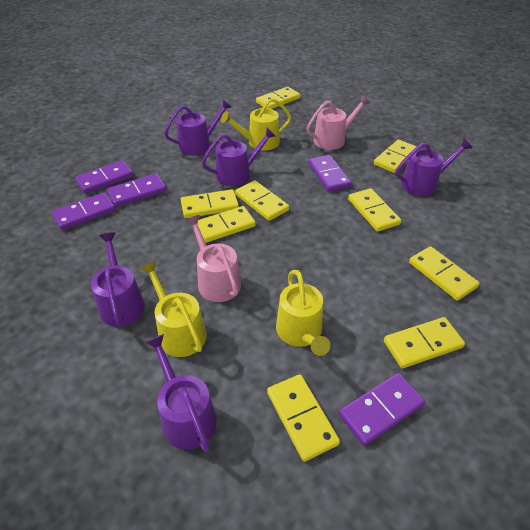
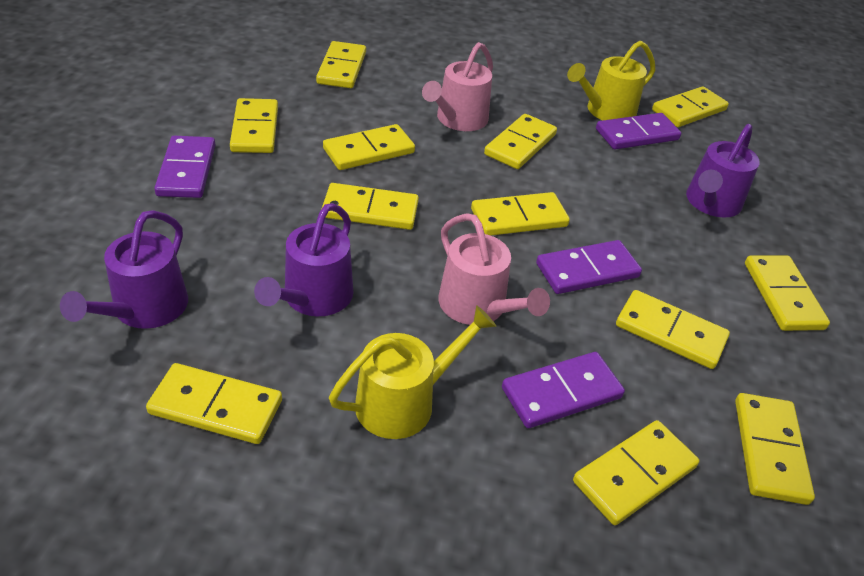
purple domino: [52,192,115,230] [75,160,133,194] [107,174,166,207] [308,155,352,192] [339,373,425,446] = 5 -> [154,136,215,198] [502,352,625,428] [536,240,642,294] [596,113,681,149] = 4
purple watering can: [91,232,145,327] [145,334,217,452] [164,100,231,155] [202,128,275,186] [395,139,472,196] = 5 -> [60,210,188,329] [254,203,354,316] [686,124,760,218] = 3
yellow domino: [180,189,239,218] [197,206,256,243] [235,180,289,221] [256,87,300,109] [267,374,340,462] [348,188,401,232] [374,140,417,173] [384,317,465,368] [409,246,480,301] = 9 -> [146,363,282,444] [230,98,278,153] [316,41,366,88] [322,183,419,230] [323,124,415,170] [471,192,570,236] [484,114,557,169] [573,420,699,525] [616,290,730,369] [652,86,729,127] [735,393,815,505] [745,255,830,331] = 12
yellow watering can: [140,261,207,357] [221,98,291,151] [276,270,330,356] = 3 -> [329,305,497,439] [567,41,655,120] = 2

